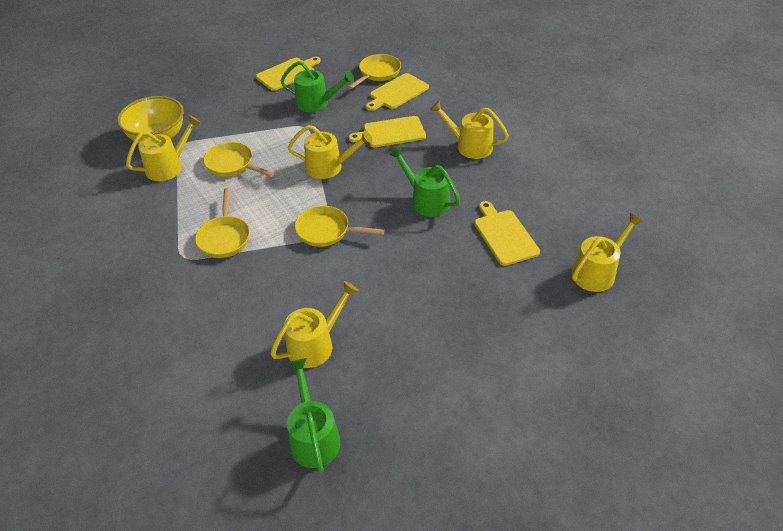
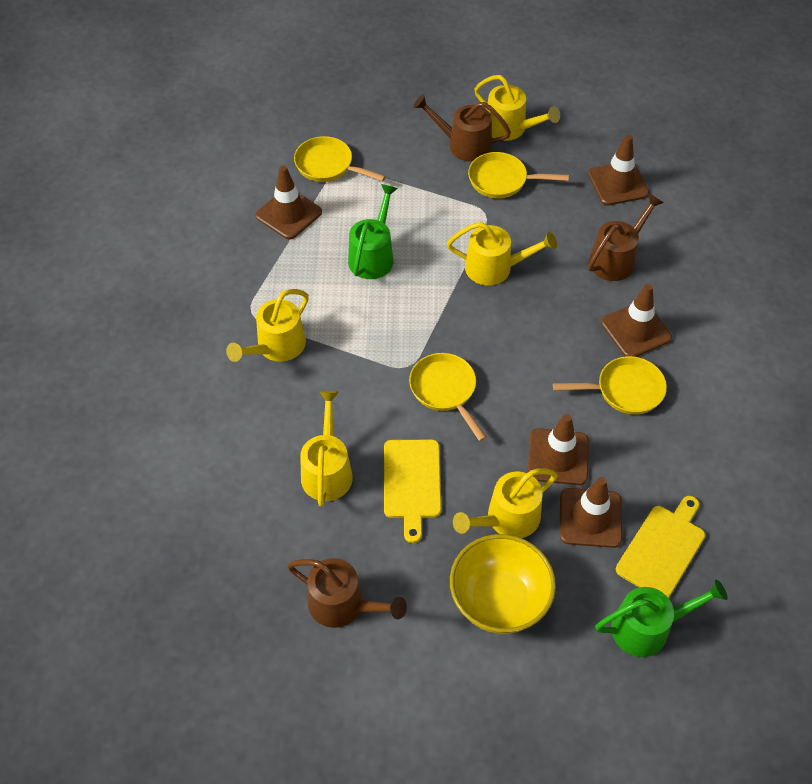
brown traffic cone: none = 0 -> [255,165,322,239] [528,414,589,485] [560,477,622,548] [588,135,649,205] [601,284,672,357] = 5
brown watering can: none = 0 -> [287,558,407,628] [413,95,511,162] [588,193,664,281] = 3
green watering can: [281,61,355,112] [287,358,341,473] [389,147,460,217] = 3 -> [348,184,398,279] [595,580,728,657] = 2
yellow cutting board: [256,57,321,91] [349,116,426,147] [366,73,429,111] [474,201,540,266] = 4 -> [384,440,441,543] [616,496,705,598] = 2

